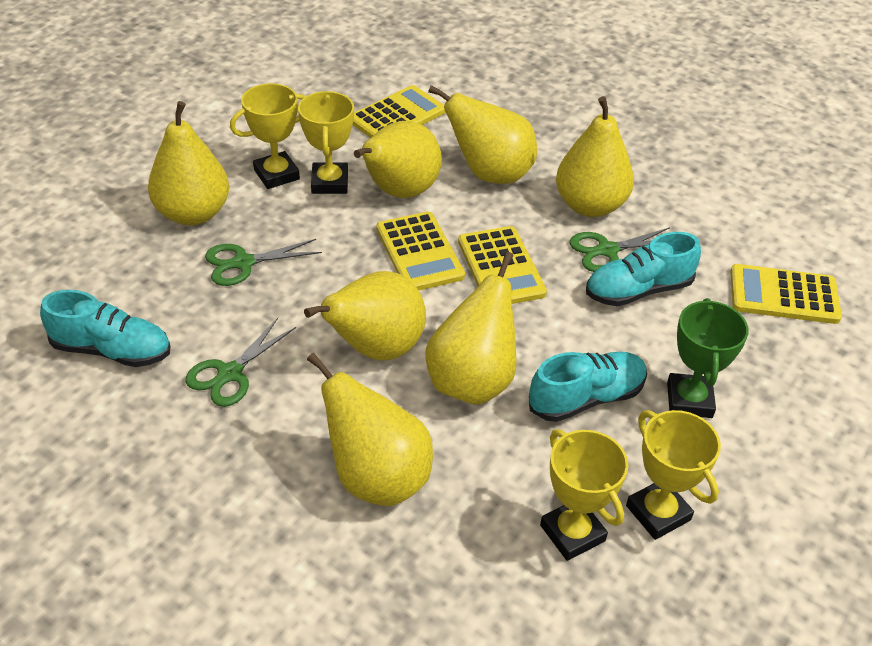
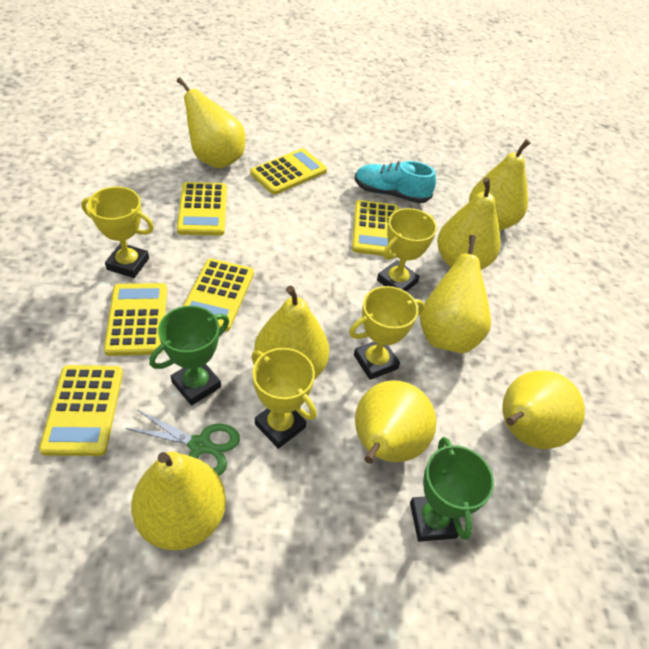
green scissors: [185,318,296,407] [205,239,322,286] [570,227,670,272] = 3 -> [125,410,240,476] = 1
green trophy: [667,298,749,418] = 1 -> [149,306,229,405] [410,437,494,542] = 2
turquoise shoe: [40,290,171,367] [529,352,647,422] [586,232,701,306] = 3 -> [355,161,436,203] = 1
yellow calculator: [353,85,446,138] [376,212,465,290] [458,226,547,304] [730,264,842,324] = 4 -> [39,365,123,456] [104,283,167,356] [177,182,227,236] [183,258,254,332] [250,148,327,195] [352,200,399,256] = 6
yellow pear: [148,101,229,225] [304,271,426,360] [307,353,433,506] [354,121,442,198] [426,252,517,405] [428,85,537,184] [556,96,634,217] = 7 -> [131,452,226,550] [177,77,245,168] [254,286,329,379] [355,380,437,464] [420,235,491,353] [437,178,501,270] [469,139,531,230] [503,370,585,449] = 8

